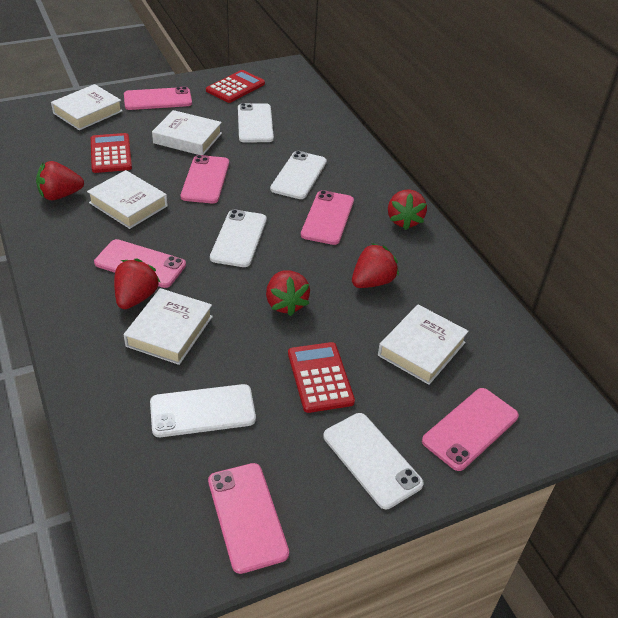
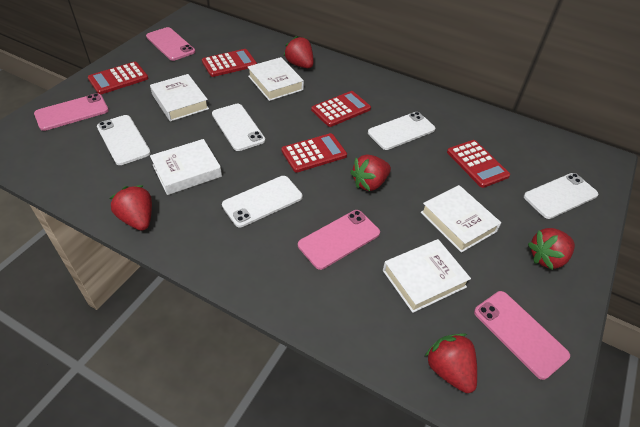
pink phone: [94,239,186,288] [124,87,192,110] [181,155,229,203] [208,463,289,574] [301,190,354,245] [422,388,519,471] = 6 -> [34,93,109,131] [146,27,195,61] [298,210,380,270] [474,291,570,380] = 4
red calculator: [91,133,132,173] [206,70,265,103] [288,342,355,413] = 3 -> [88,62,148,94] [202,49,257,77] [281,133,347,172] [311,91,371,127] [447,140,510,188] = 5

